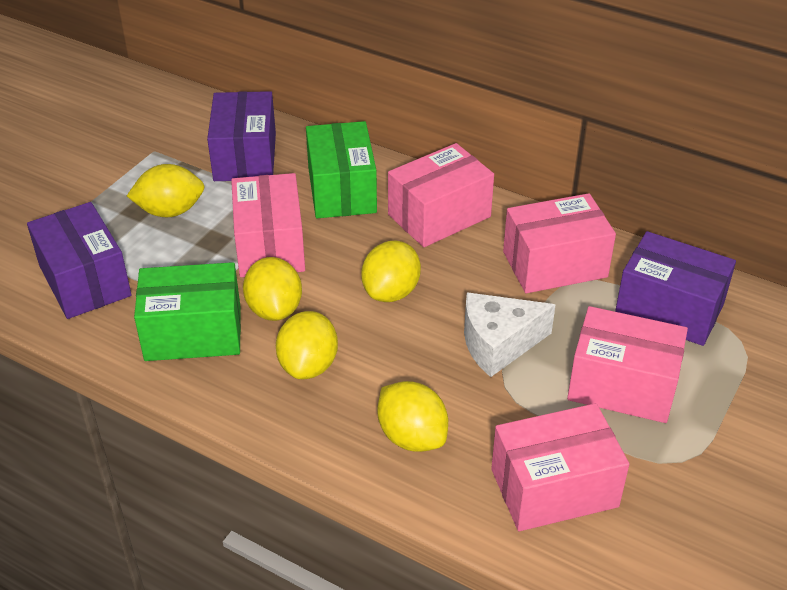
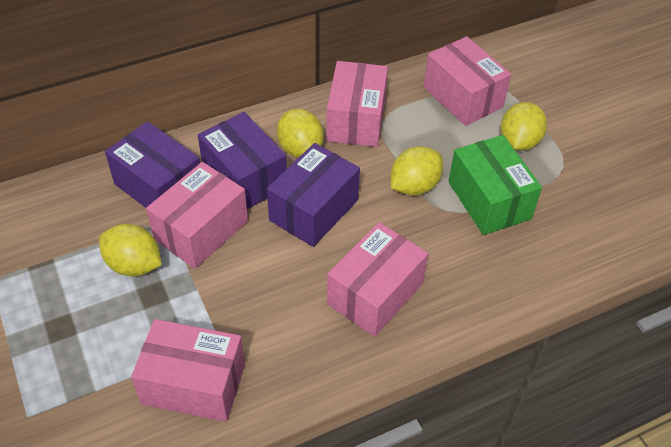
green box: [134,262,241,361] [306,121,377,218] = 2 -> [448,135,542,235] = 1
white cheese: [464,292,556,377] = 1 -> none = 0
yellow lemon: [127,164,205,217] [243,257,302,321] [276,311,338,379] [361,241,421,302] [377,381,448,452] = 5 -> [99,224,162,276] [277,109,324,158] [391,146,443,196] [500,102,547,151] = 4

